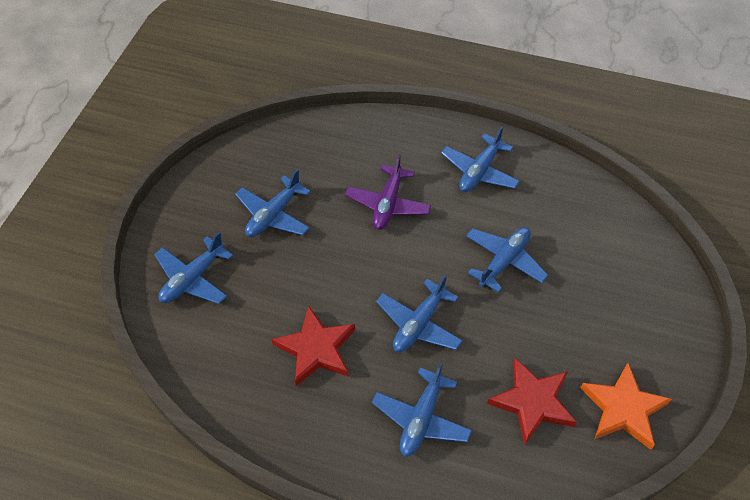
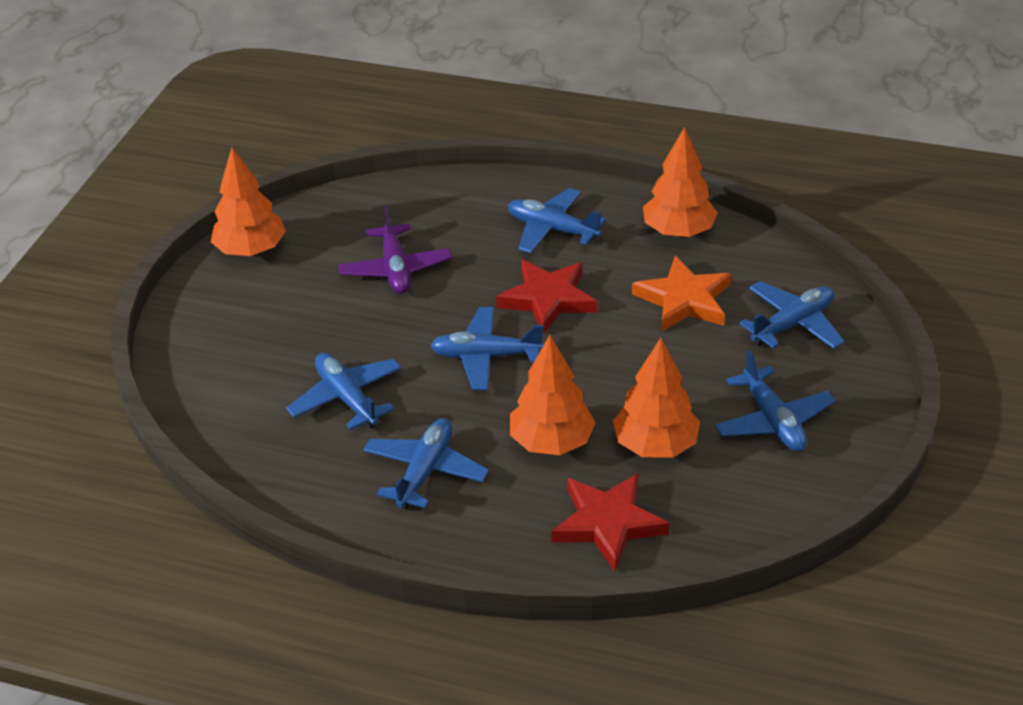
orange tree: none = 0 -> [211,147,286,256] [510,335,596,455] [613,338,700,458] [643,127,718,237] = 4

